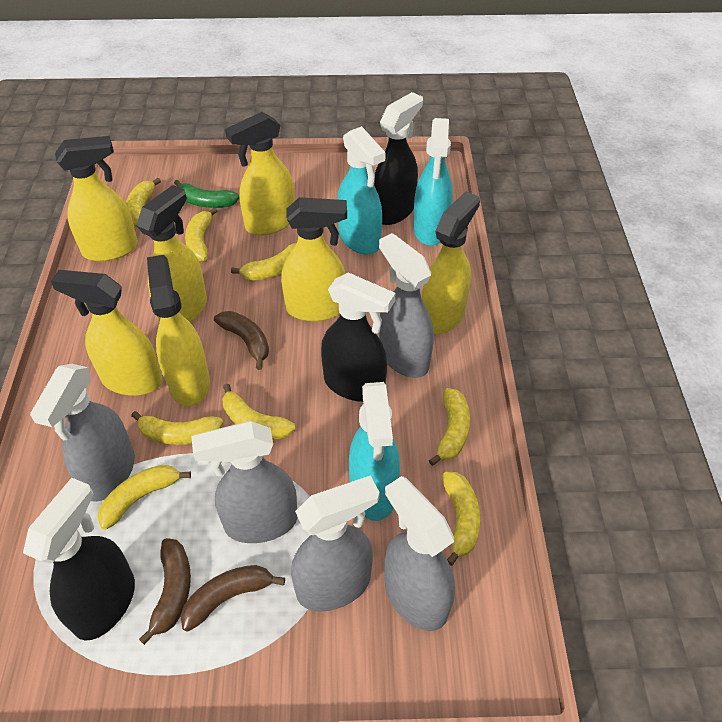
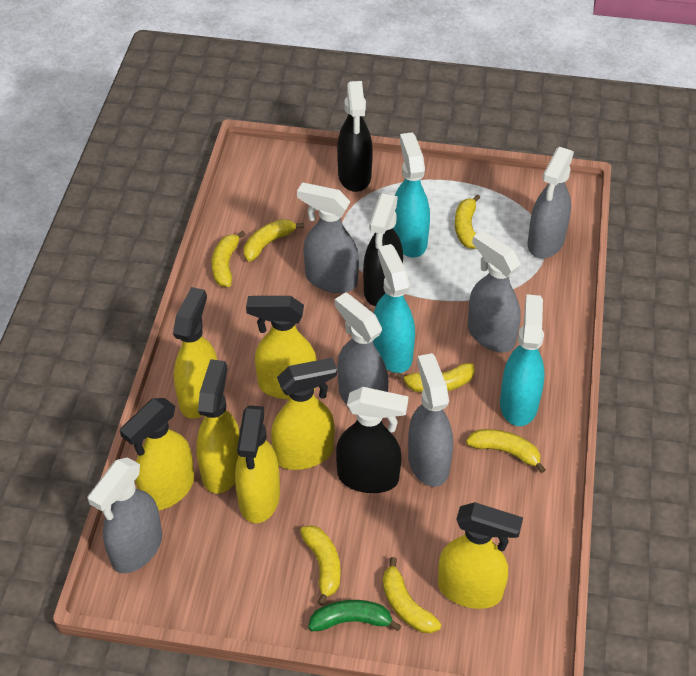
brown banana: [139,538,191,645] [180,565,285,632] [214,311,269,370] = 3 -> none = 0
grey spray bottle: [30,364,135,502] [191,421,298,543] [291,475,379,611] [379,233,434,378] [384,476,455,631] = 5 -> [88,457,162,573] [297,182,359,293] [335,292,389,405] [408,353,453,487] [468,230,521,353] [528,147,574,258] = 6
yellow banana: [97,465,191,530] [126,178,161,228] [131,411,223,445] [185,207,218,261] [222,384,295,439] [231,243,297,281] [429,388,470,466] [442,472,480,566] = 8 -> [212,230,245,287] [244,219,304,262] [300,525,340,606] [383,557,441,633] [396,363,475,393] [455,194,480,249] [466,429,546,473] = 7

